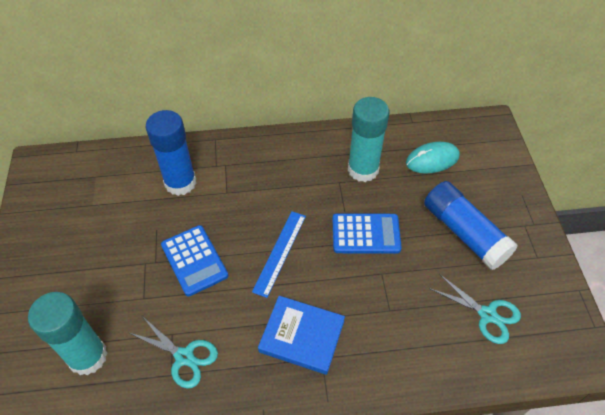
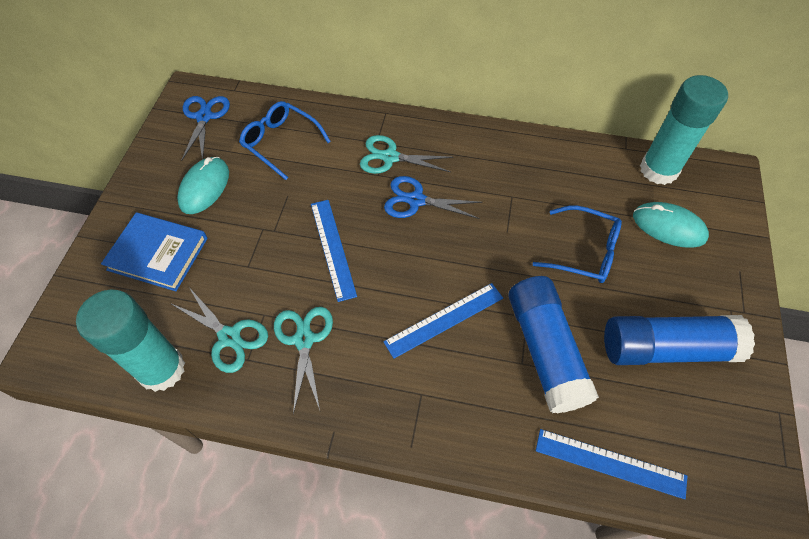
blue calculator: [161,225,228,296] [332,213,402,254] = 2 -> none = 0
blue glasses: none = 0 -> [239,101,331,180] [533,206,622,283] = 2
blue ruler: [252,211,306,298] = 1 -> [311,200,357,302] [383,283,503,359] [536,429,687,499] = 3
blue scissors: none = 0 -> [181,96,230,161] [384,176,483,219] = 2
turquoise mouse: [406,142,460,174] = 1 -> [177,157,229,214] [633,202,709,248] = 2
turquoise scissors: [128,316,218,389] [429,274,521,344] = 2 -> [170,287,268,373] [274,307,333,414] [360,135,453,174] = 3

